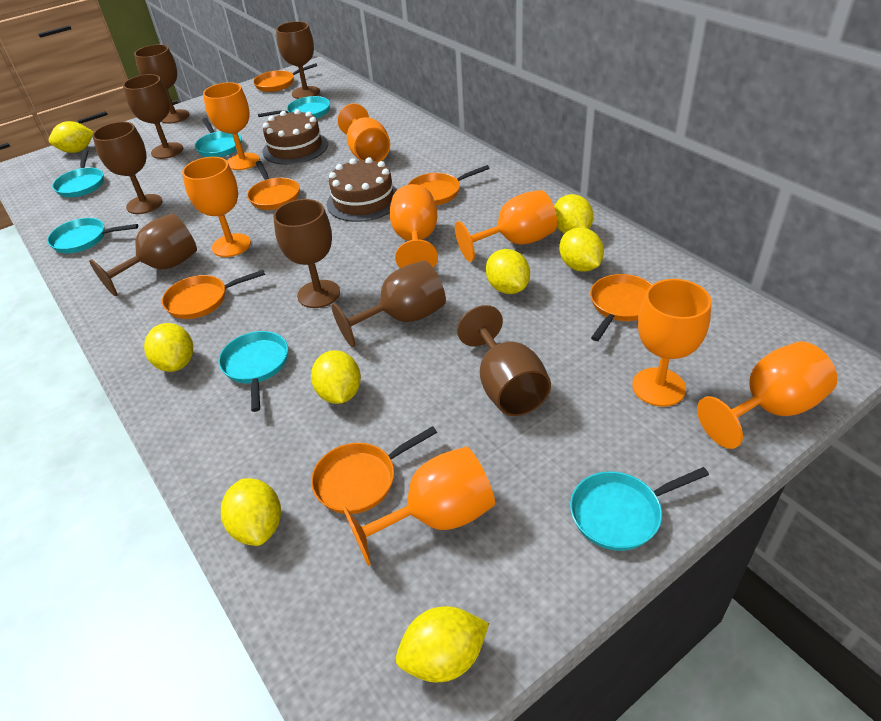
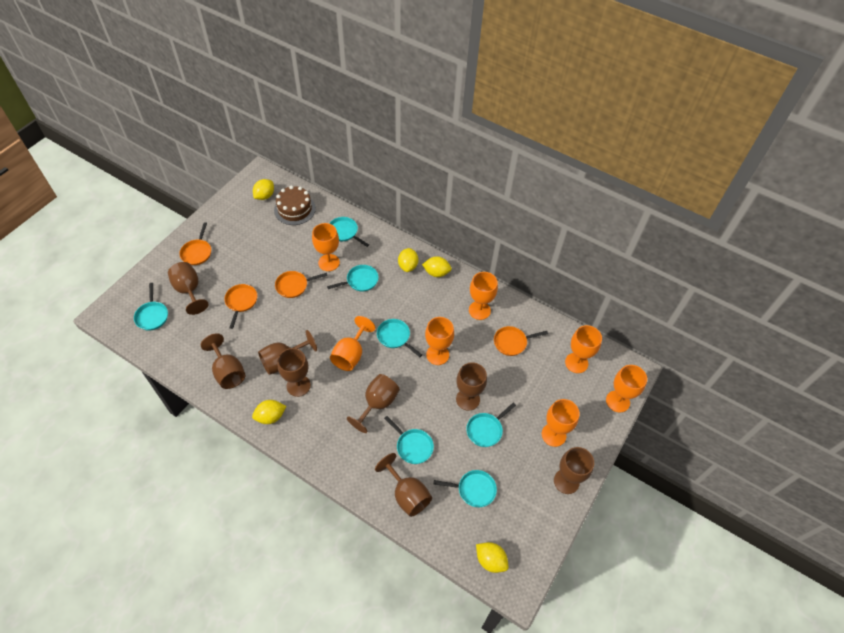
brown cake: [263,109,328,165] [327,157,398,222] = 2 -> [274,186,316,225] = 1
orange goblet: [182,157,251,257] [203,82,260,170] [338,104,390,162] [342,447,495,566] [389,184,438,268] [455,190,557,262] [632,279,711,407] [697,342,838,449] = 8 -> [312,223,340,271] [330,316,375,371] [425,317,454,365] [469,272,498,320] [542,399,580,447] [565,325,602,373] [606,365,647,413] = 7
orange pan: [162,270,265,319] [247,161,299,210] [253,63,317,92] [311,426,437,514] [408,165,490,205] [590,274,652,341] = 6 -> [179,222,211,265] [224,284,257,329] [275,271,328,298] [494,326,548,356] = 4
turquoise pan: [47,218,138,253] [52,150,104,197] [195,118,242,157] [218,331,288,412] [258,96,330,118] [570,467,709,551] = 6 -> [134,283,168,331] [327,265,379,292] [329,217,369,247] [377,319,422,357] [384,416,434,464] [434,470,497,507] [466,403,516,447] = 7
yellow lemon: [49,121,94,153] [144,323,193,372] [221,478,281,546] [311,350,361,404] [396,606,489,682] [486,249,530,294] [554,194,594,234] [559,227,604,272] = 8 -> [252,400,286,424] [253,179,274,200] [398,248,418,272] [422,256,452,277] [476,542,509,573] = 5

